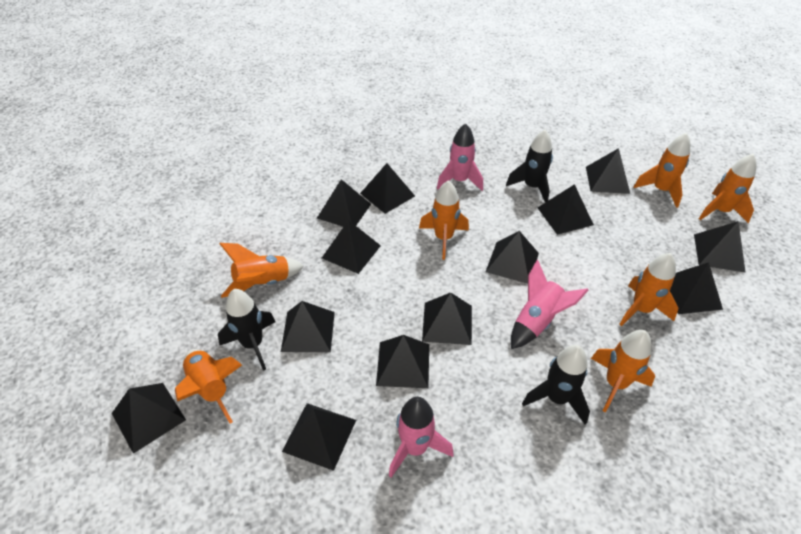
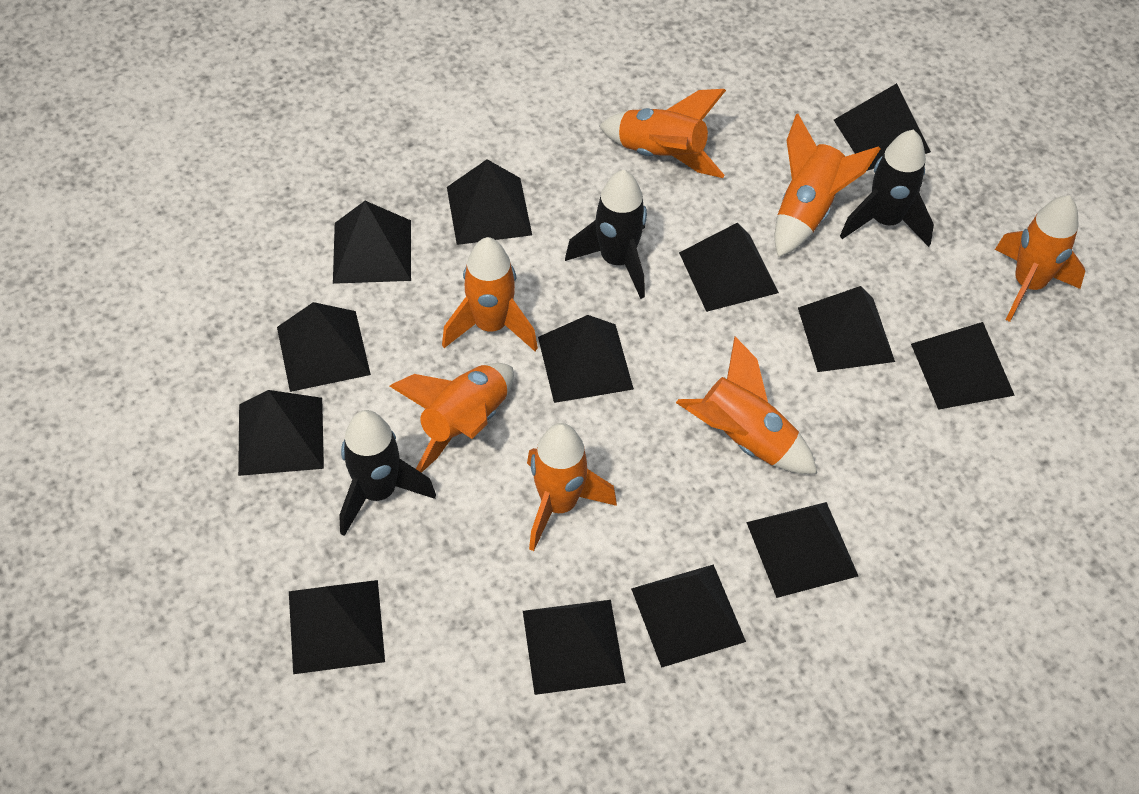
pink rocket: [389,397,454,478] [437,123,483,191] [511,260,589,349] = 3 -> none = 0

